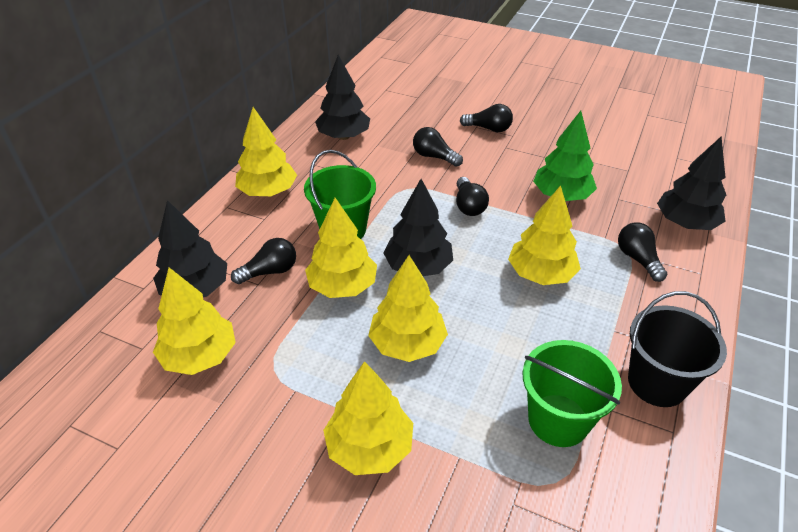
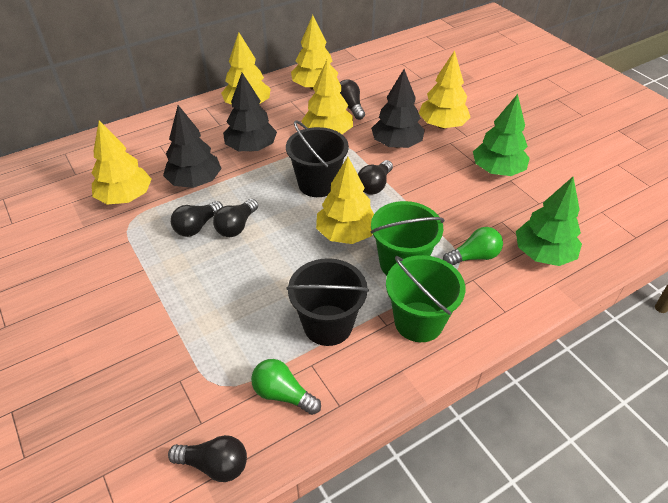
black bucket: [628,291,727,407] = 1 -> [286,120,349,197] [287,258,369,346] = 2
black tree: [153,200,227,297] [315,55,370,140] [383,179,453,276] [657,136,726,230] = 4 -> [163,105,222,188] [223,73,277,152] [371,69,425,148] = 3
green light bulb: none = 0 -> [251,359,321,415] [443,227,503,265] = 2
green tree: [533,111,597,201] = 1 -> [473,94,530,176] [516,177,582,266] = 2

